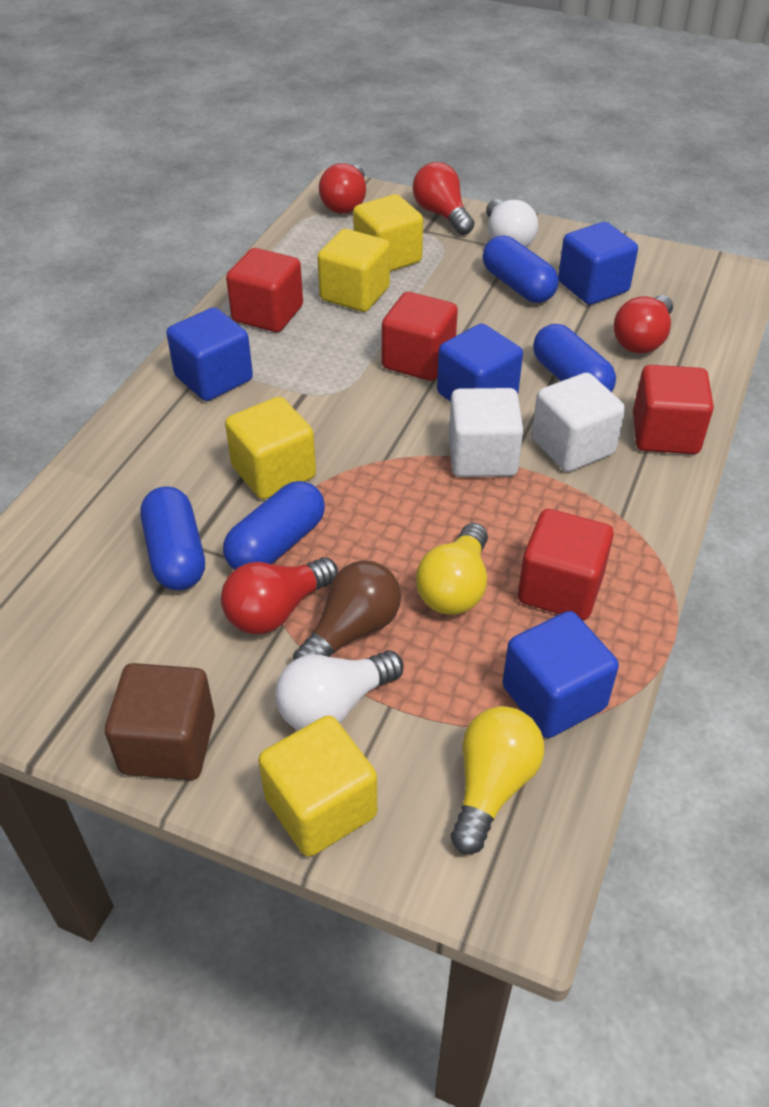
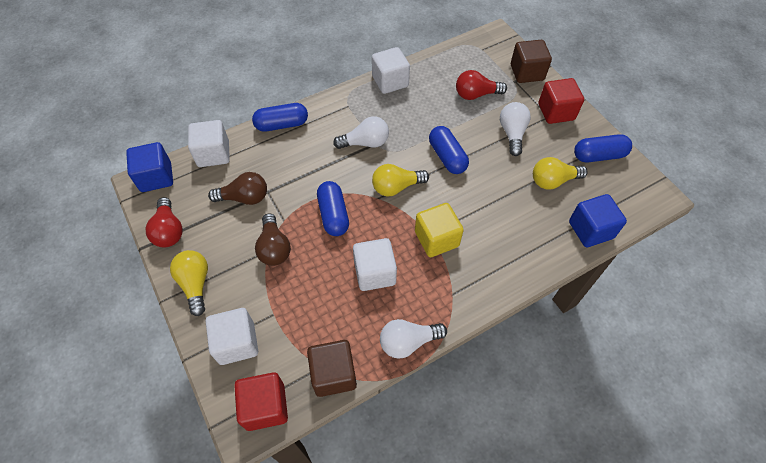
blue cube: [166,307,253,401] [437,324,523,402] [502,611,619,738] [558,222,638,305] = 4 -> [126,142,173,192] [569,194,627,247] = 2
brown cube: [105,663,215,780] = 1 -> [307,340,357,397] [511,40,552,83] = 2
brown light bulb: [293,560,401,660] = 1 -> [208,172,267,205] [255,213,291,266] = 2
red cube: [226,248,303,332] [382,292,458,381] [518,509,614,620] [633,365,714,454] = 4 -> [234,373,288,431] [538,78,584,124] = 2
red light bulb: [221,557,338,634] [319,163,366,214] [413,162,474,235] [614,295,673,353] = 4 -> [146,197,182,247] [456,70,507,100] = 2
white cube: [449,388,524,477] [532,373,625,472] = 2 -> [188,120,230,167] [206,308,258,365] [353,238,397,291] [372,47,410,94] = 4
white light bulb: [275,650,404,730] [486,199,538,247] = 2 -> [333,116,389,149] [380,319,447,359] [500,102,531,156] = 3
yellow cube: [225,397,316,499] [258,715,377,857] [317,229,390,312] [353,194,423,272] = 4 -> [415,203,464,257] = 1
yellow light bulb: [416,523,488,614] [451,706,544,854] = 2 -> [170,250,208,316] [372,164,429,196] [533,157,588,190] = 3

